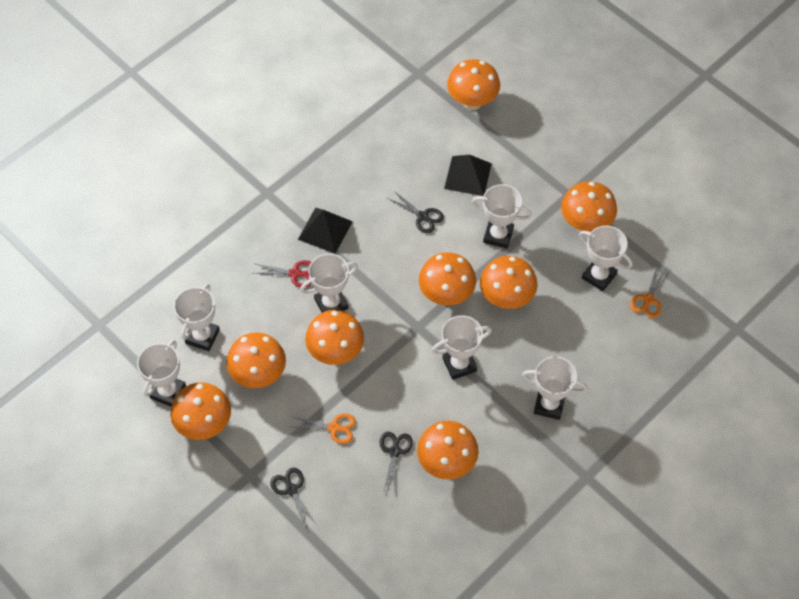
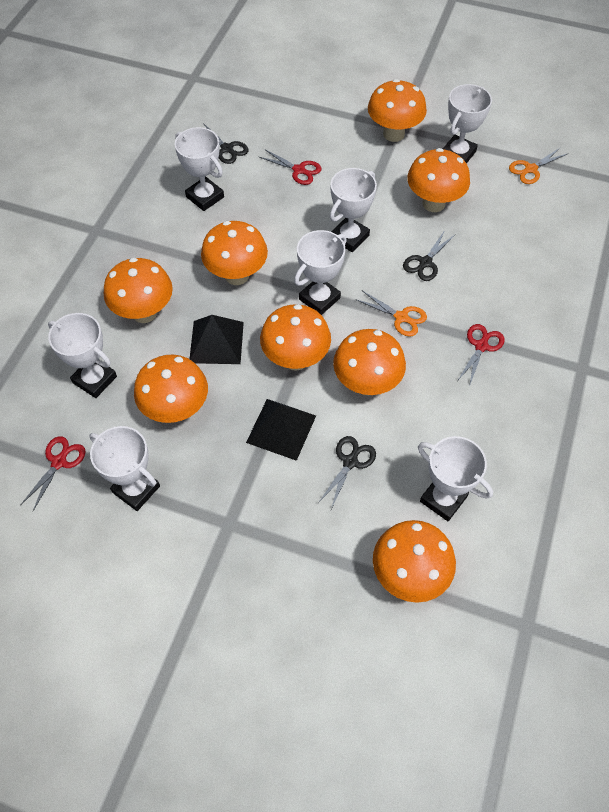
red scissors: [254,260,311,288] = 1 -> [21,436,86,511] [259,149,322,185] [457,324,505,387] = 3

